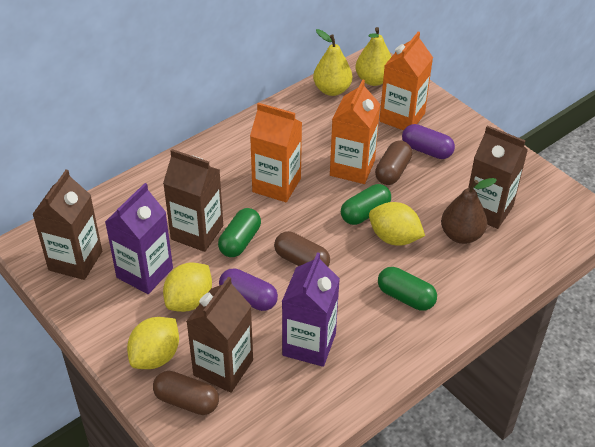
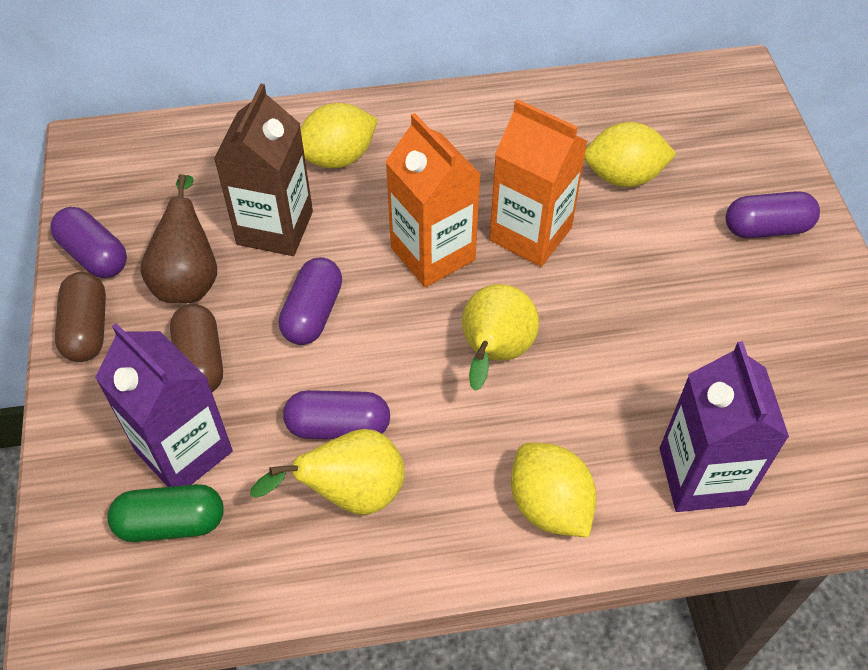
brown capsule: [153,371,219,415] [274,231,330,266] [375,140,412,185] = 3 -> [55,272,106,362] [170,304,223,392] = 2
brown carton: [32,170,102,280] [163,149,223,252] [186,277,253,393] [468,125,528,229] = 4 -> [214,83,313,256] = 1
green capsule: [218,208,261,257] [341,184,391,225] [378,267,437,311] = 3 -> [107,484,224,542] = 1
orange carton: [250,103,302,202] [330,79,380,184] [379,31,433,130] = 3 -> [385,113,481,287] [489,99,588,267] = 2
purple capsule: [219,268,278,311] [402,124,455,159] = 2 -> [50,207,127,278] [279,257,342,345] [283,390,390,439] [726,191,820,238] = 4

